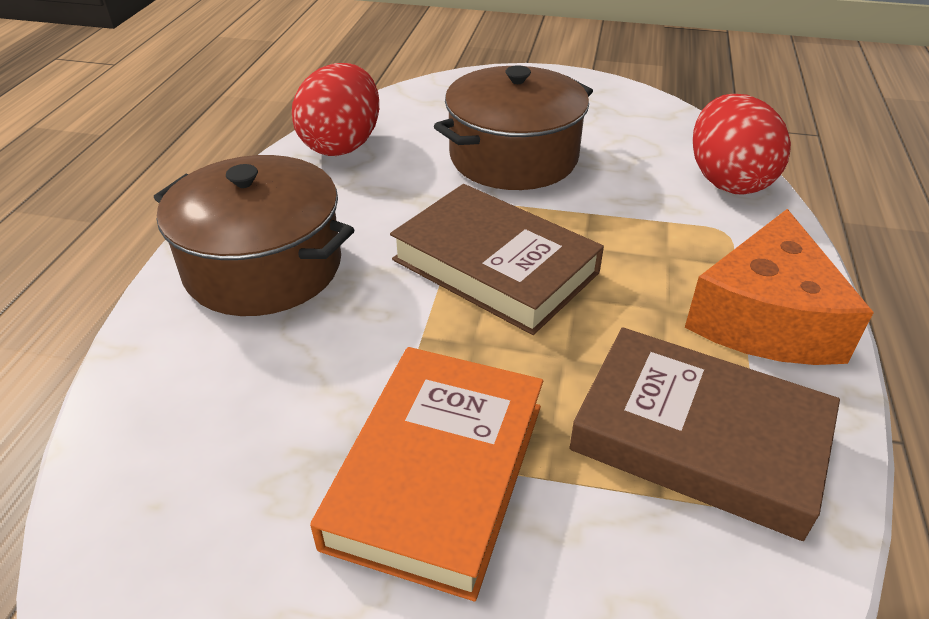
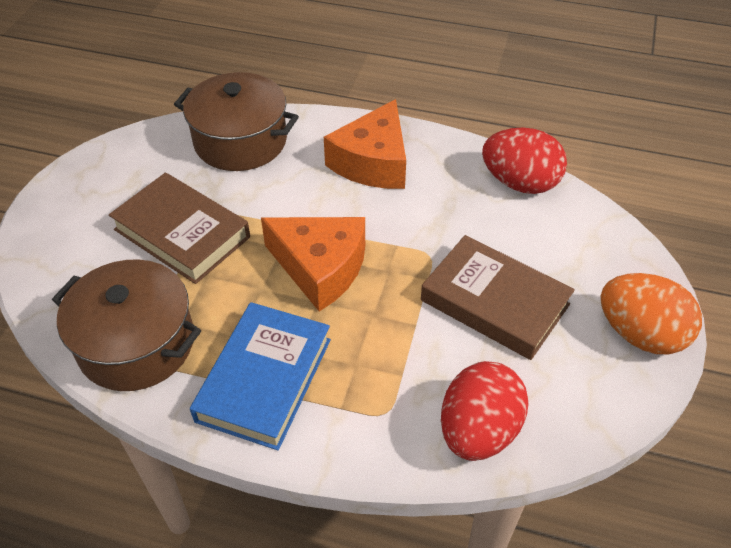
blue book: none = 0 -> [190,302,331,450] = 1
orange book: [310,347,543,601] = 1 -> none = 0
orange cheese: [685,209,874,365] = 1 -> [261,217,365,311] [324,99,406,189] = 2
orange egg: none = 0 -> [601,273,702,354] = 1

